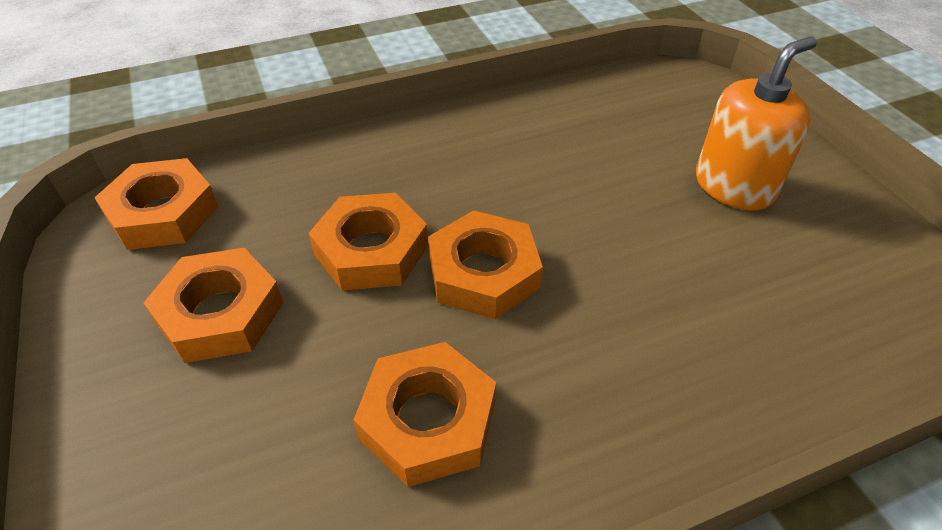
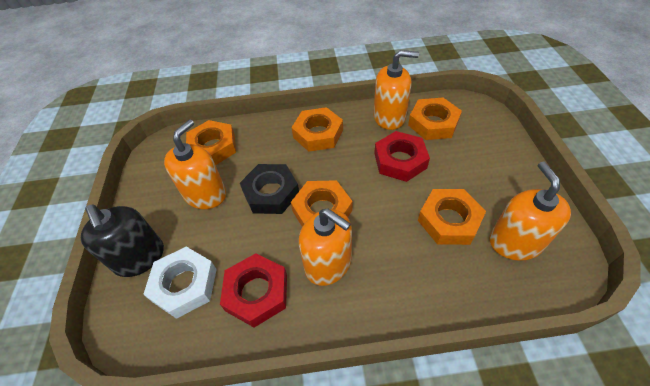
black nut: none = 0 -> [240,164,299,214] = 1
black soap dispenser: none = 0 -> [81,205,164,277] = 1
orange soap dispenser: [696,36,817,210] = 1 -> [164,119,226,209] [299,208,352,286] [373,50,419,130] [490,162,571,261] = 4
red nut: none = 0 -> [220,253,287,328] [374,131,430,182] = 2
white nut: none = 0 -> [143,247,217,319] = 1

